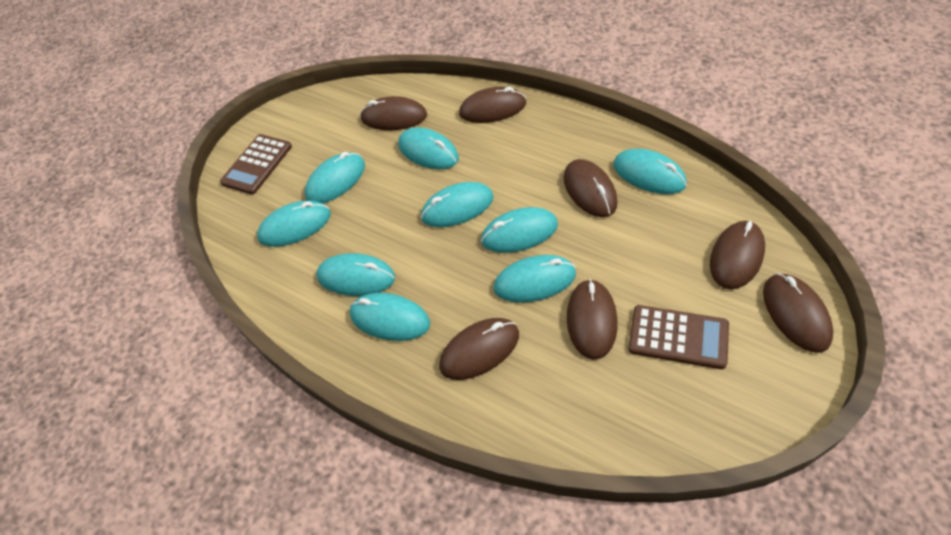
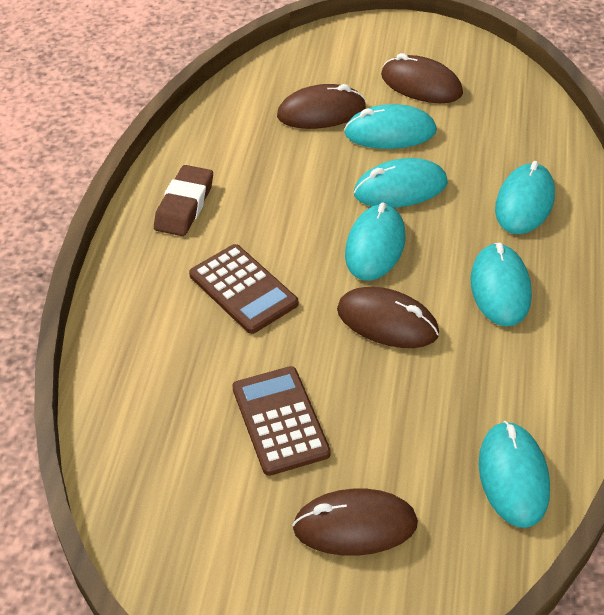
brown eraser: none = 0 -> [154,165,213,236] = 1
brown mouse: [360,96,427,130] [439,318,519,380] [459,87,526,123] [564,159,618,217] [567,279,617,360] [710,221,765,289] [763,273,833,353] = 7 -> [277,84,366,129] [292,489,418,556] [337,287,439,348] [381,53,463,103] = 4
turquoise mouse: [257,200,331,247] [305,152,365,203] [317,253,395,296] [350,293,430,341] [398,127,459,169] [421,182,494,227] [481,207,558,253] [494,255,576,303] [613,149,687,194] = 9 -> [344,104,437,149] [345,203,405,281] [354,158,448,208] [470,243,532,327] [479,421,550,528] [495,161,555,234] = 6

